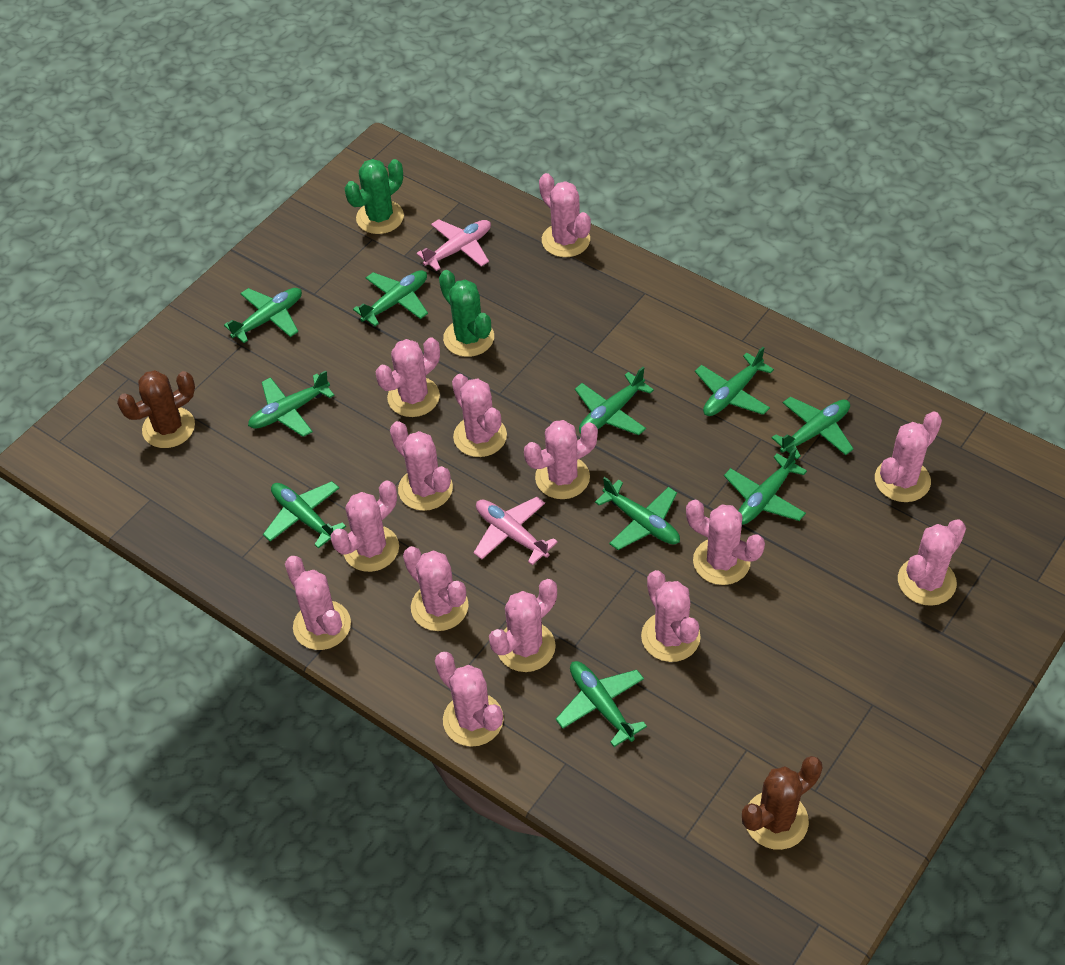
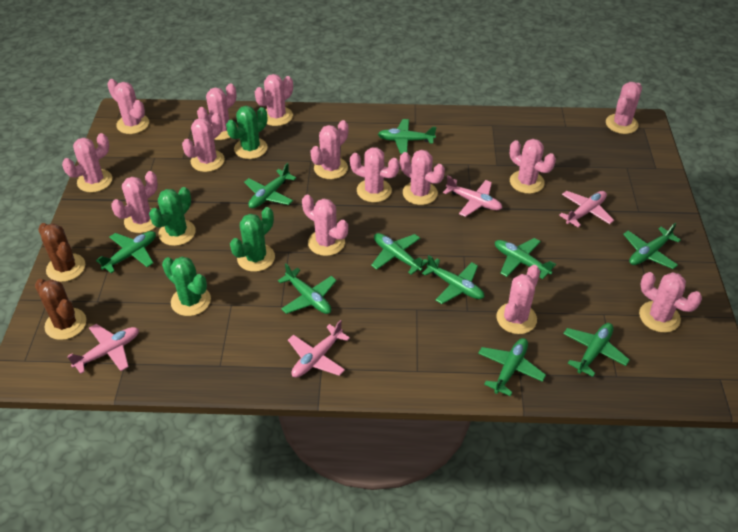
green cactus: [345,159,404,234] [439,270,494,357] = 2 -> [149,187,196,246] [162,257,211,316] [226,106,267,159] [230,207,275,272] = 4
pink plane: [416,219,491,271] [473,497,558,565] = 2 -> [68,324,139,374] [288,320,350,378] [443,176,502,217] [559,191,614,228] = 4

